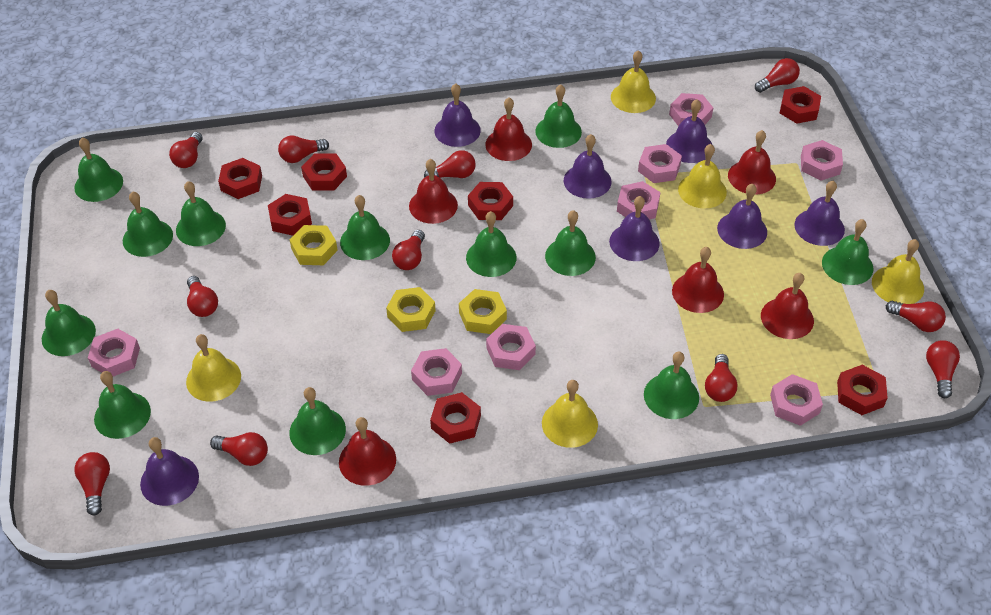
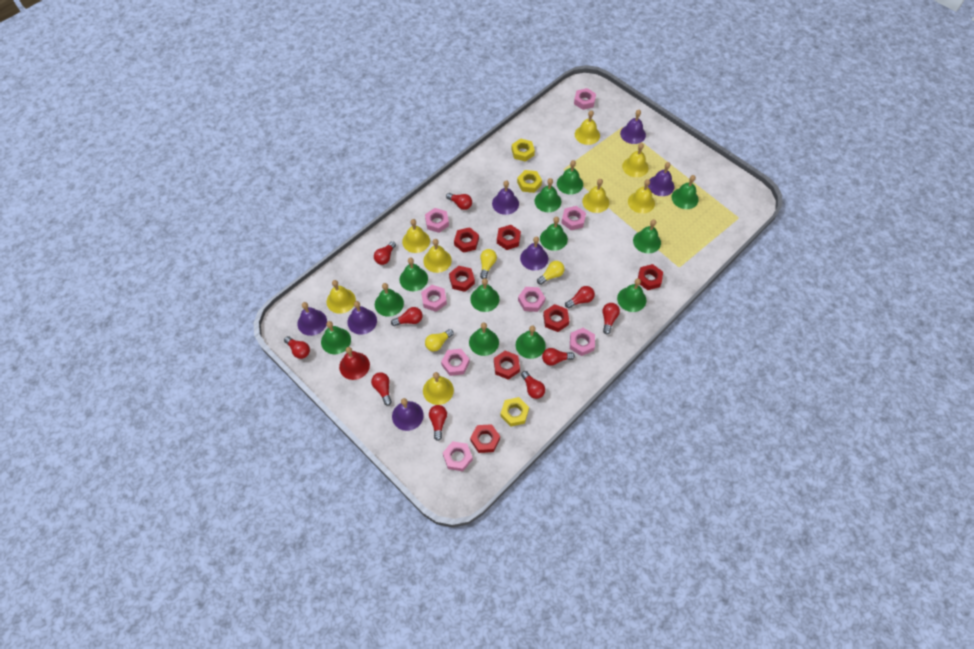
red bell: [339,417,396,486] [409,159,458,224] [485,98,532,161] [672,247,724,313] [728,130,776,195] [761,273,814,339] = 6 -> [339,347,370,380] = 1
red light bulb: [74,452,110,516] [169,132,203,168] [187,276,218,317] [210,432,268,466] [278,135,329,163] [392,230,425,270] [424,150,476,178] [705,354,738,402] [755,58,800,93] [886,301,946,332] [926,340,960,398] = 11 -> [284,336,310,359] [371,372,392,406] [374,241,396,265] [391,307,423,326] [429,405,447,441] [446,193,472,210] [521,371,545,399] [542,348,575,366] [565,286,595,308] [603,303,620,334] = 10
yellow bell: [186,334,241,402] [542,380,598,448] [611,50,656,113] [678,144,727,209] [872,239,924,304] = 5 -> [327,280,356,314] [402,219,430,253] [423,239,452,273] [423,372,454,405] [575,110,600,145] [582,179,609,213] [622,143,649,177] [628,179,655,213] = 8
yellow light bulb: none = 0 -> [425,329,453,351] [480,249,497,279] [537,261,565,285] = 3

